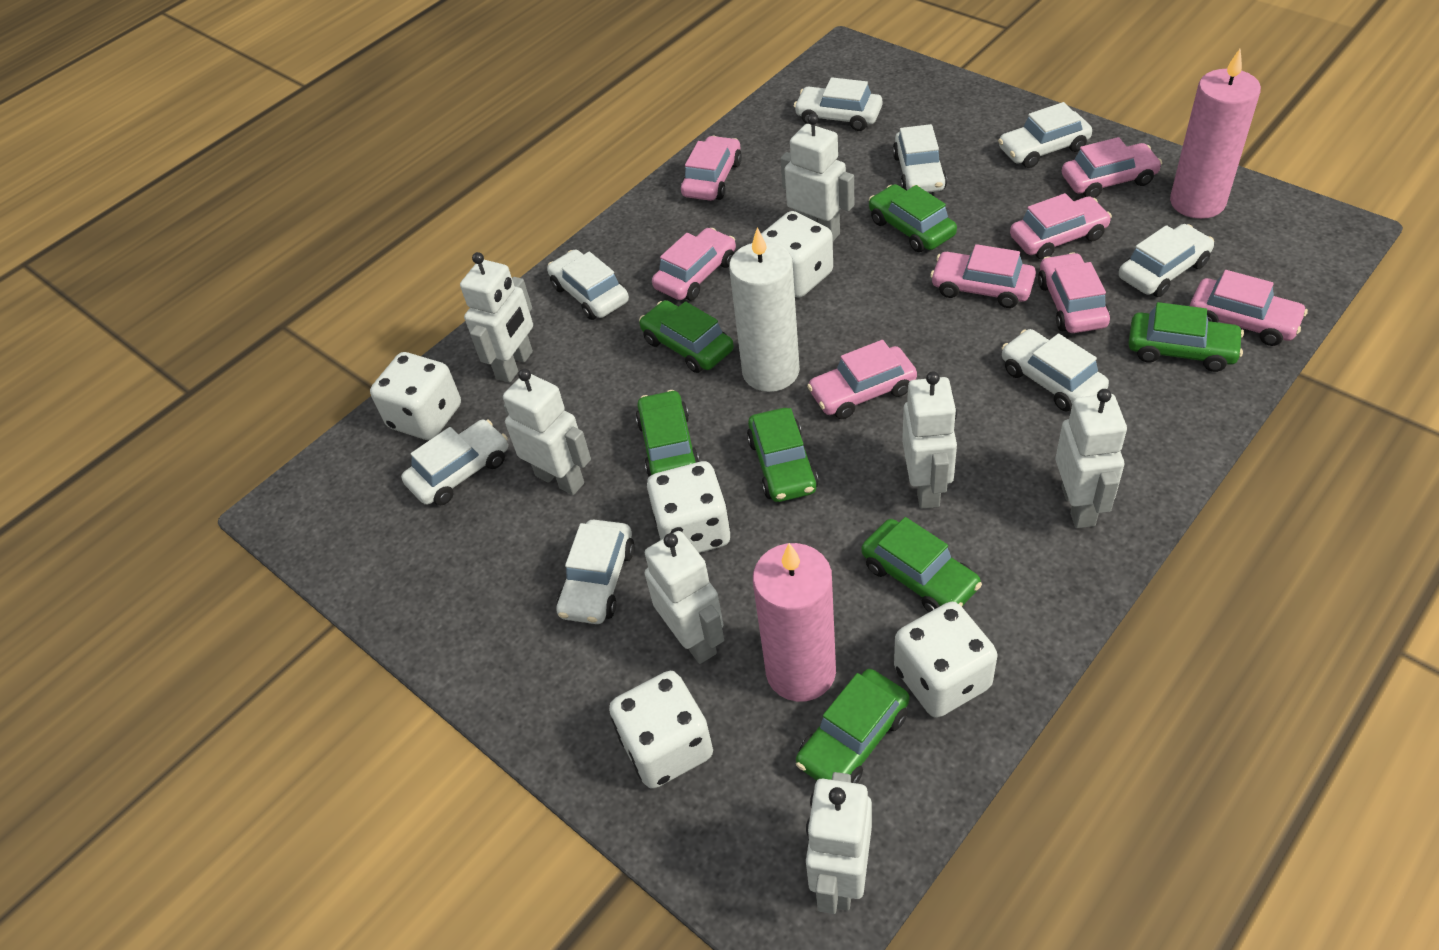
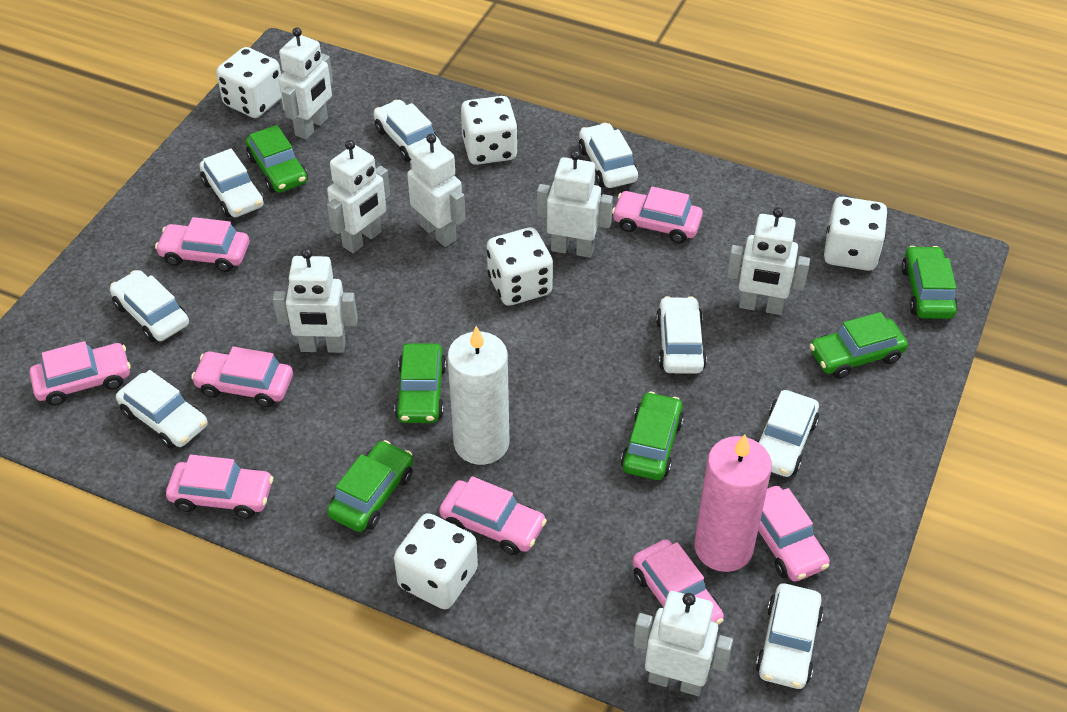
green car: [636,390,700,477] [639,300,734,373] [747,408,818,502] [796,669,910,784] [861,517,982,612] [869,184,957,252] [1128,302,1244,372] = 7 -> [246,125,308,193] [327,440,413,532] [394,343,446,423] [621,392,684,480] [810,312,908,379] [901,246,958,319] = 6
pink candle: [753,543,836,702] [1170,49,1261,219] = 2 -> [694,435,772,572] = 1

